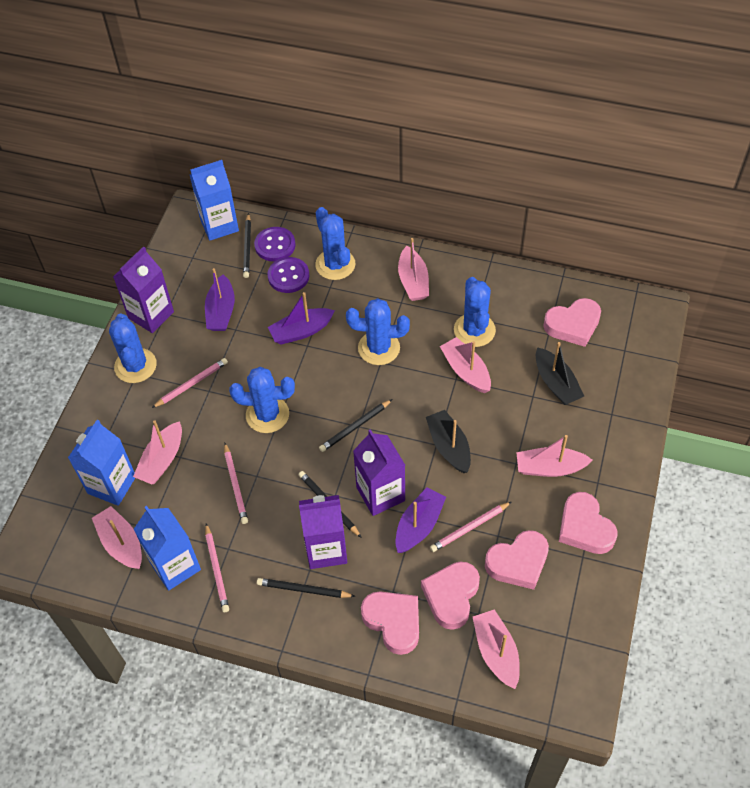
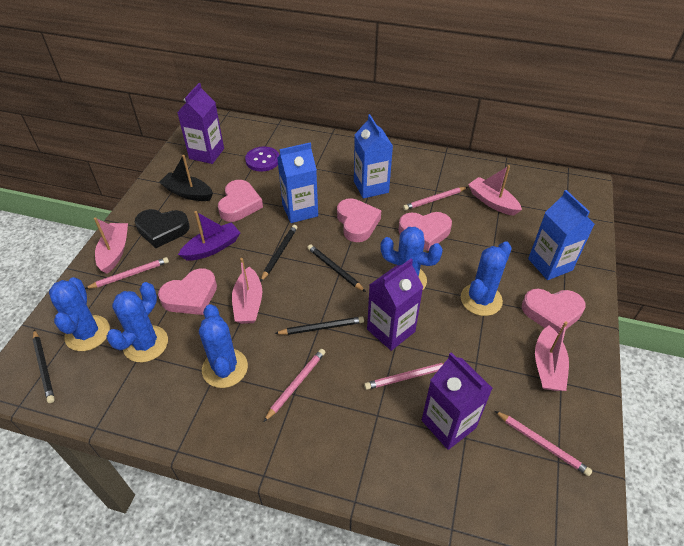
black boat: [426,410,471,473] [536,342,584,405] = 2 -> [159,155,213,201] = 1
black heart: none = 0 -> [135,209,190,248] = 1
pink boat: [92,506,142,569] [133,420,182,484] [398,238,429,301] [440,337,491,393] [473,609,520,689] [516,435,593,477] = 6 -> [94,217,128,274] [232,258,262,324] [468,165,522,216] [535,321,569,391] = 4
pink pencil: [152,358,228,408] [205,523,229,612] [224,443,248,524] [430,502,511,552] = 4 -> [85,257,169,289] [264,349,325,422] [364,363,444,390] [403,187,468,210] [495,411,592,476] = 5
purple boat: [205,268,235,331] [268,292,335,344] [395,487,446,553] = 3 -> [178,211,240,261] = 1
purple button: [254,227,296,262] [267,257,309,293] = 2 -> [245,147,279,172] = 1

